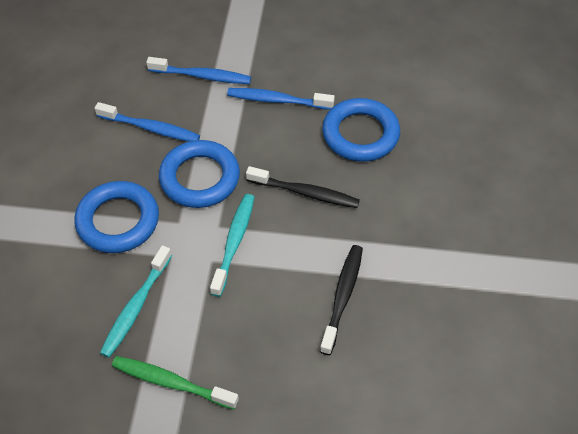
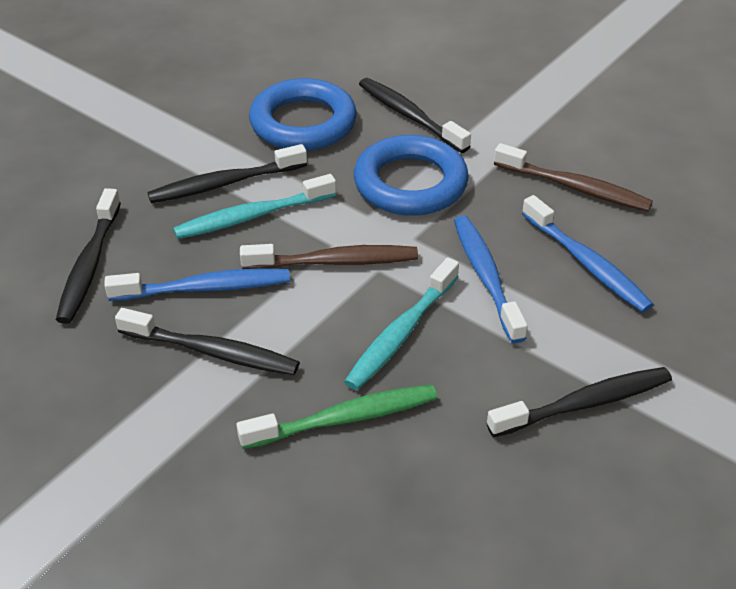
black toothbrush: [246,166,360,208] [320,245,363,355] = 2 -> [56,188,121,324] [115,308,300,375] [147,144,307,203] [359,78,471,153] [487,367,672,437] = 5
blue ring: [74,181,159,253] [159,140,240,208] [322,98,400,162] = 3 -> [249,78,357,151] [354,135,469,216] = 2
brown toothbrush: none = 0 -> [240,244,418,269] [494,143,653,211] = 2

